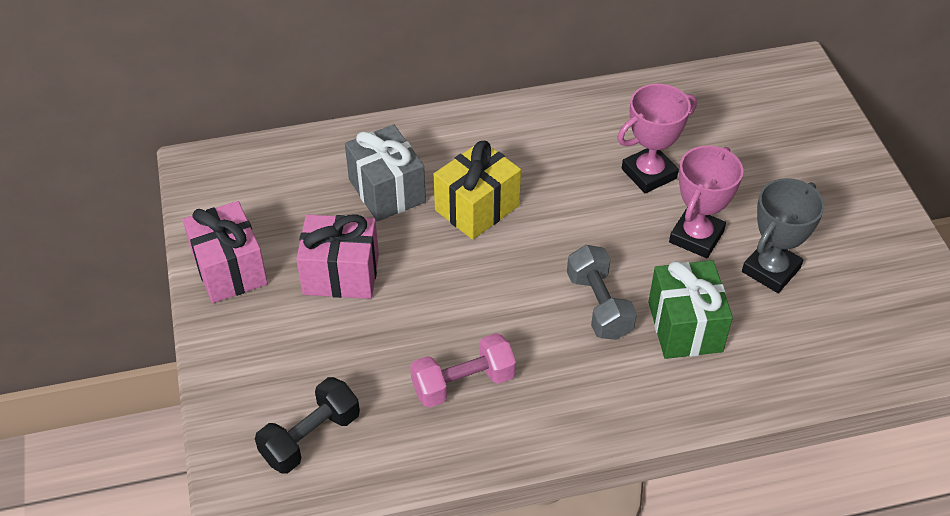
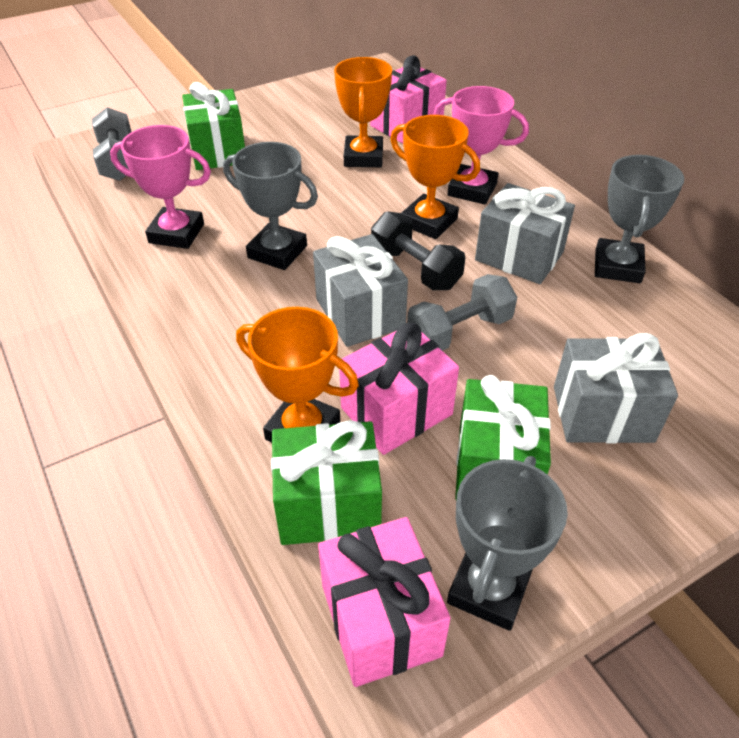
green gift: [648,260,733,359] = 1 -> [182,82,245,170] [271,420,382,545] [455,375,551,499] = 3
grey dumbbell: [567,245,637,340] = 1 -> [92,107,132,181] [407,274,517,351] = 2
grey gift: [345,124,426,222] = 1 -> [313,234,408,347] [475,183,575,284] [554,333,678,443] = 3
grey trophy: [742,178,825,293] = 1 -> [223,142,318,270] [447,456,568,631] [595,155,684,283] = 3
orange trophy: none = 0 -> [236,307,359,442] [334,57,392,167] [390,115,480,239] = 3
pink dumbbell: [410,333,516,408] = 1 -> none = 0
pink gift: [183,201,268,303] [296,214,379,299] = 2 -> [318,517,450,687] [339,323,459,455] [370,55,447,144] = 3
yellow gift: [434,141,521,240] = 1 -> none = 0

